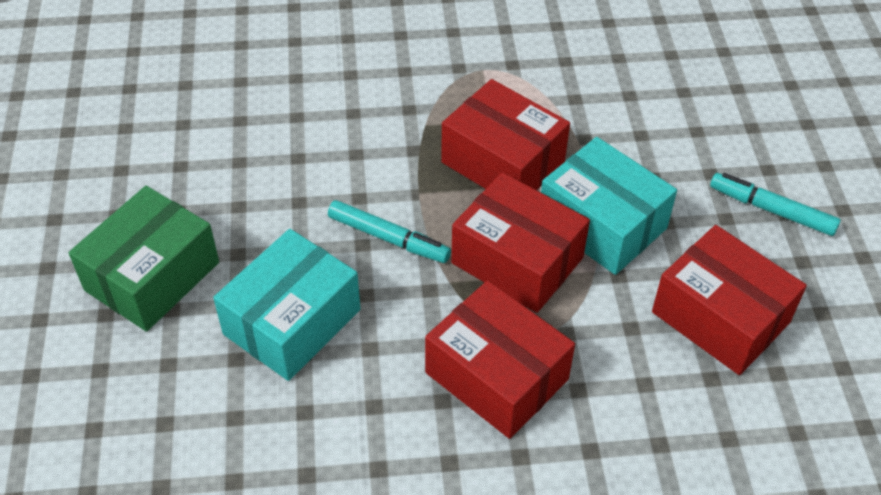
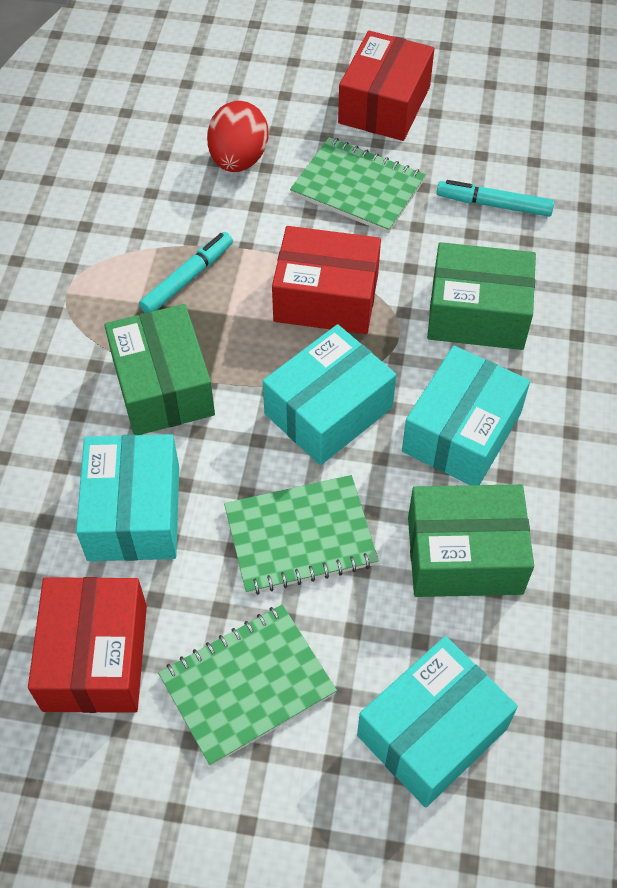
green box: [69,186,219,332] = 1 -> [104,304,215,435] [408,484,534,597] [427,242,536,350] = 3
green notebook: none = 0 -> [158,604,337,766] [224,475,379,595] [290,137,426,234] = 3
red box: [425,280,575,439] [441,79,570,190] [451,172,590,313] [652,225,807,375] = 4 -> [28,577,147,713] [272,226,381,334] [338,31,434,141] = 3
red egg: none = 0 -> [207,101,268,172] = 1
turquoise box: [213,229,361,381] [541,137,677,275] = 2 -> [76,434,179,561] [262,324,396,465] [357,636,518,808] [402,346,530,485] = 4

